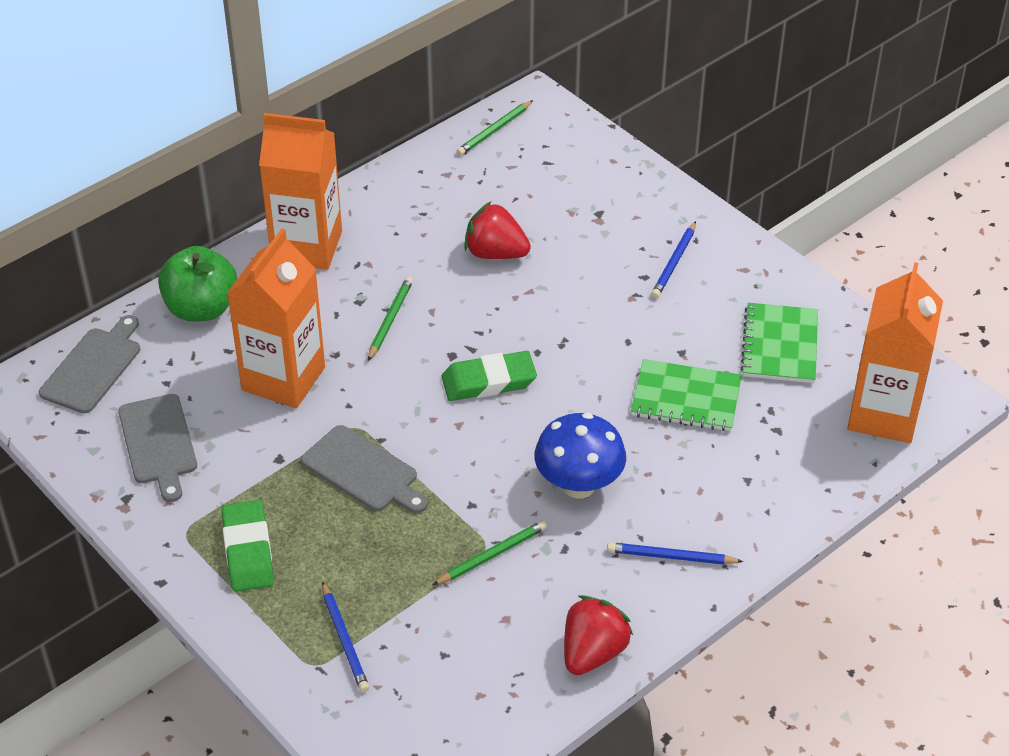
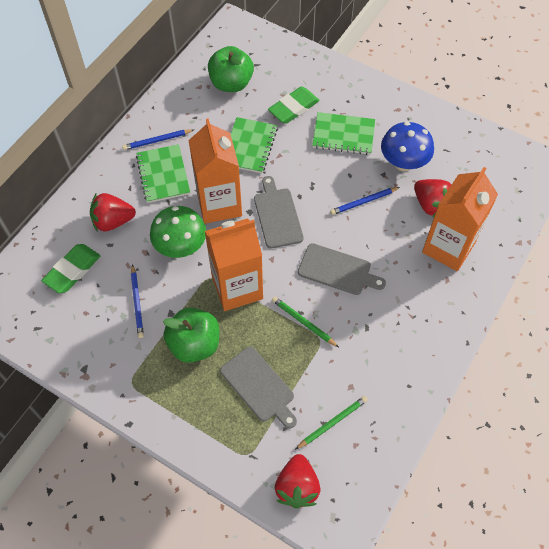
green apple: [158,246,237,322] = 1 -> [163,307,219,363] [208,46,254,92] = 2
green mushroom: none = 0 -> [150,206,206,258] = 1
green notebook: [631,359,742,431] [741,303,818,383] = 2 -> [136,144,190,203] [231,117,278,173] [312,112,375,155] = 3
green pencil: [368,276,413,361] [433,520,547,585] [457,100,533,156] = 3 -> [272,296,339,347] [295,396,368,450] = 2
red strawberry: [464,202,531,259] [564,595,633,675] = 2 -> [90,193,136,231] [275,454,320,509] [414,179,451,217] = 3

